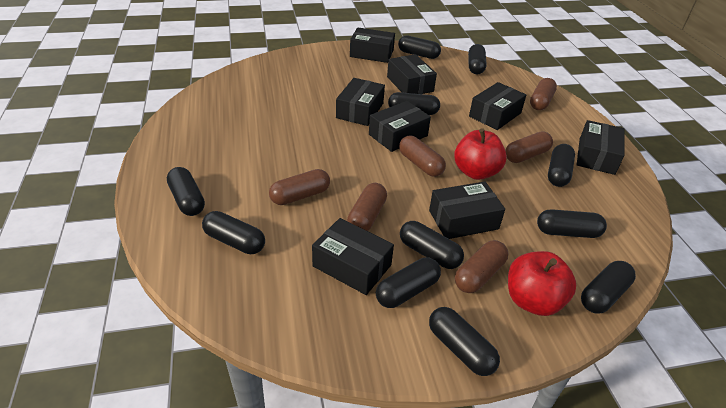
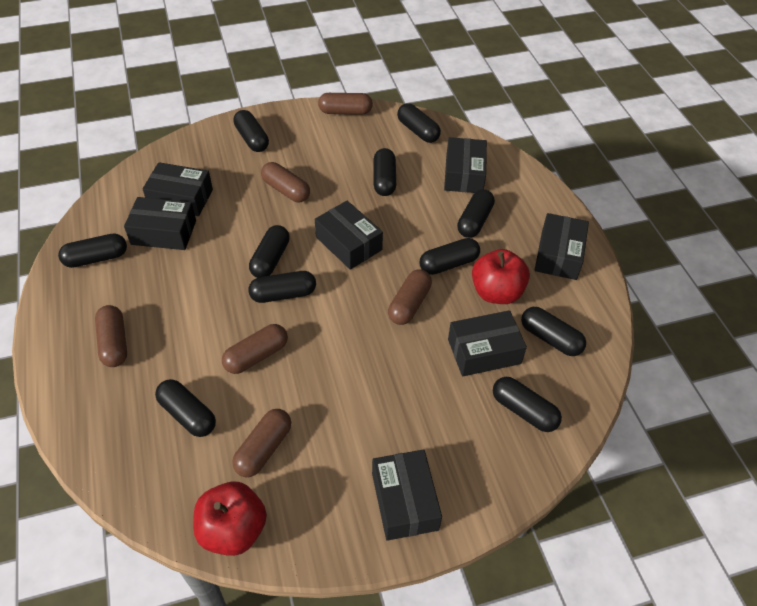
black box: [312,218,394,295] [336,78,385,126] [350,28,395,63] [369,101,431,152] [387,54,437,94] [429,181,505,239] [469,82,526,130] [577,120,625,175] = 8 -> [124,197,196,250] [143,162,213,216] [315,201,383,270] [372,449,442,541] [444,137,487,193] [448,310,527,376] [535,213,589,280] = 7

